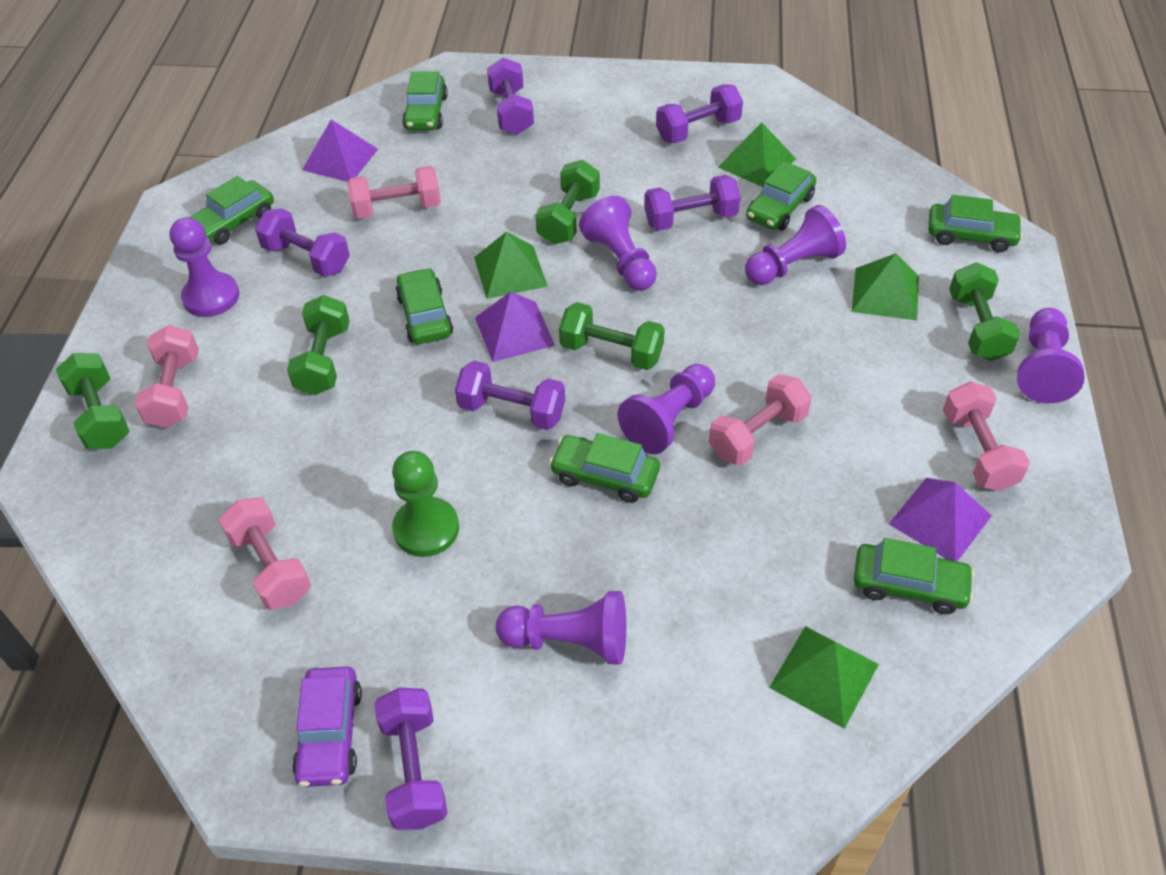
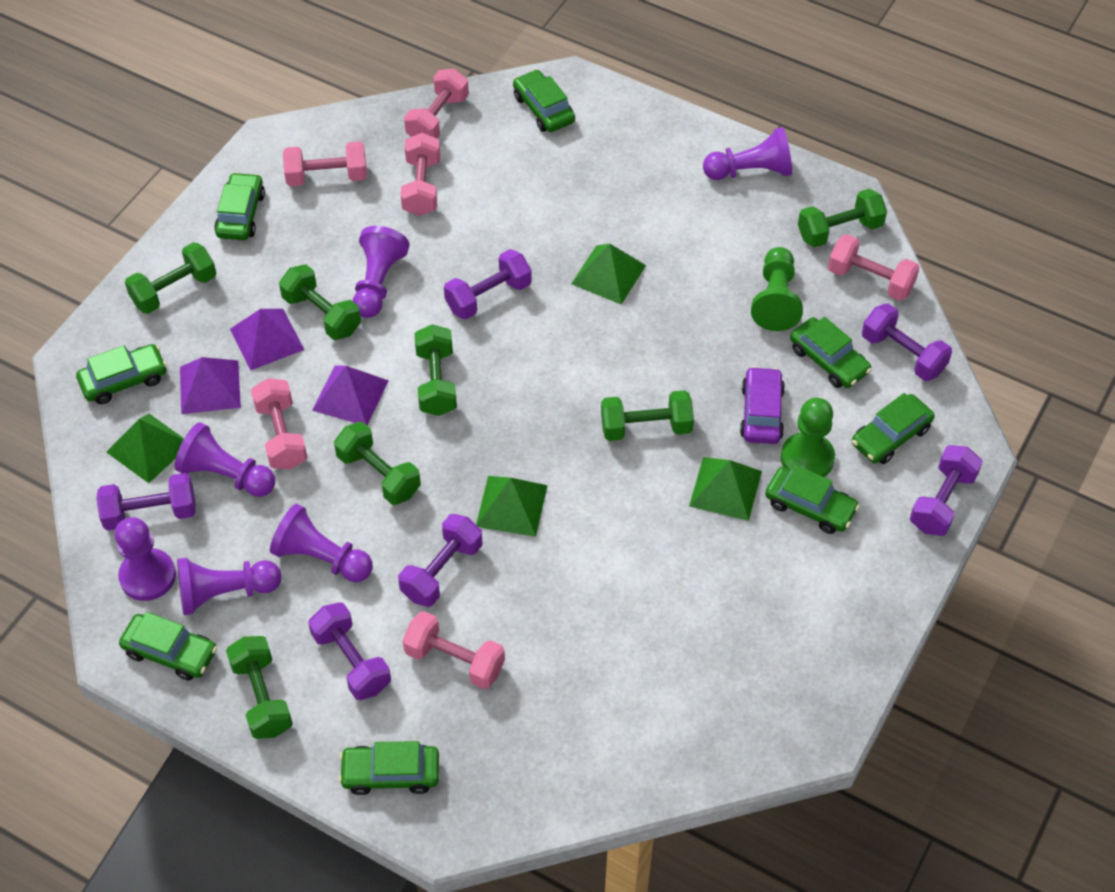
green car: [189,176,274,244] [395,268,453,344] [402,71,448,130] [549,433,660,503] [746,161,816,230] [853,538,974,614] [928,195,1023,252] = 7 -> [76,344,167,404] [119,612,217,681] [214,172,265,240] [339,741,439,795] [513,69,575,132] [765,465,860,534] [790,317,872,388] [852,393,935,464] = 8
green dumbbell: [56,353,130,449] [287,295,350,395] [535,160,600,244] [559,302,665,370] [949,263,1020,361] = 5 -> [125,242,216,314] [226,636,293,739] [279,264,361,340] [334,422,421,505] [414,324,457,416] [601,390,694,441] [798,189,887,247] = 7
green pawn: [392,451,459,557] = 1 -> [751,247,803,331] [781,398,835,477] = 2
pink dumbbell: [135,325,199,428] [219,498,311,610] [347,166,441,219] [709,374,812,466] [943,381,1030,491] = 5 -> [251,378,308,469] [283,142,367,186] [401,133,440,216] [403,611,505,689] [404,68,469,138] [828,234,920,301] = 6

